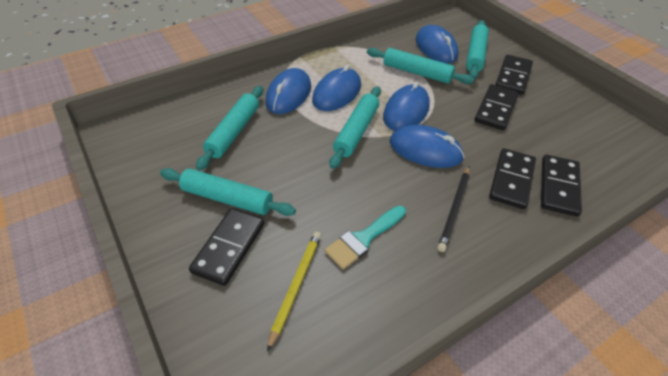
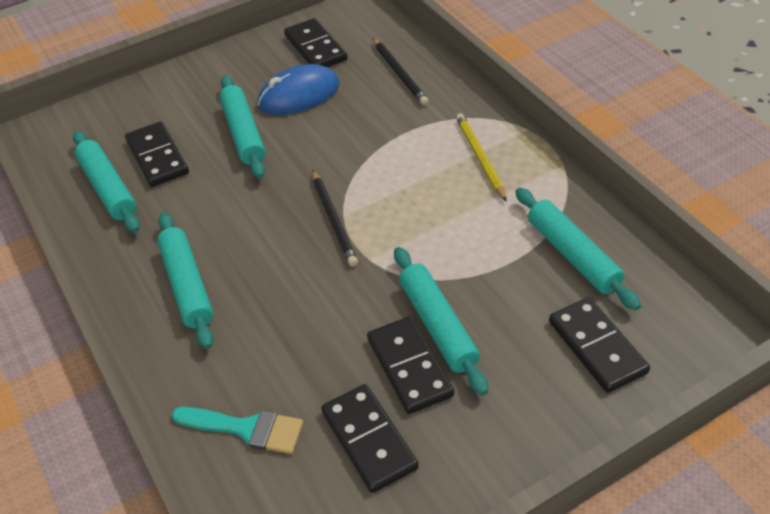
black pencil: [437,166,470,252] = 1 -> [312,170,358,266] [373,38,429,105] = 2
blue mouse: [265,68,311,114] [312,65,361,111] [383,81,430,131] [390,125,464,168] [416,25,459,63] = 5 -> [257,64,340,115] = 1

